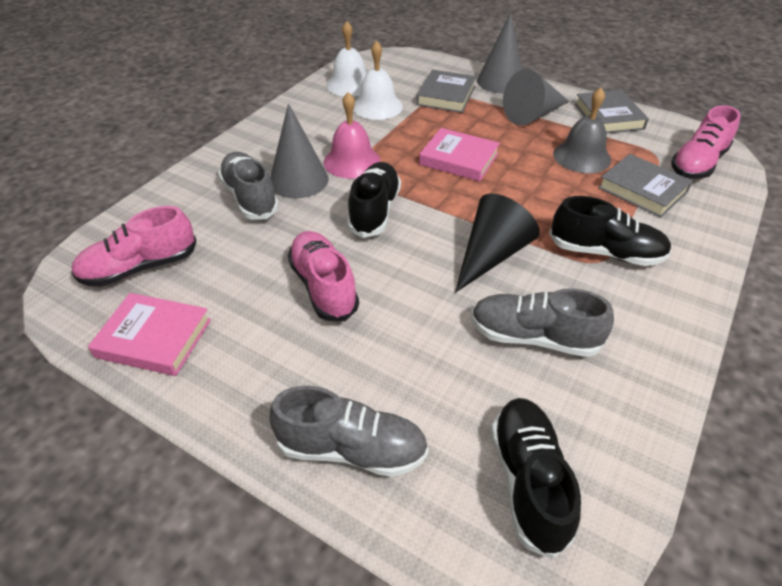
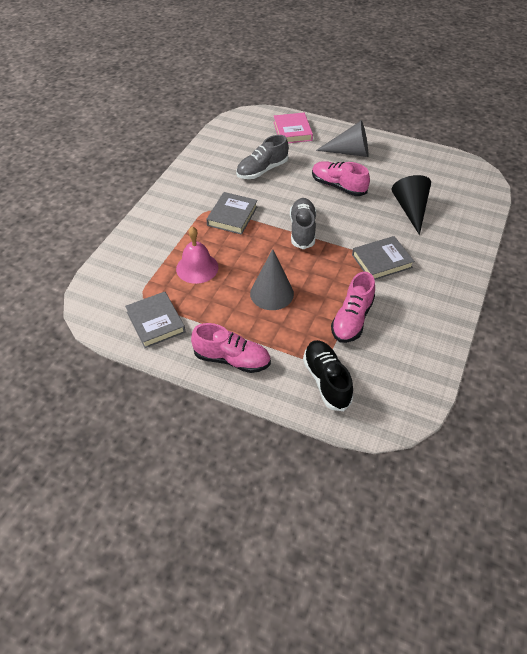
black shoe: [347,162,401,238] [491,398,581,559] [549,196,672,266] = 3 -> [303,340,353,411] = 1
grey bell: [553,88,611,173] = 1 -> none = 0
grey cone: [270,103,329,198] [477,13,522,94] [503,69,569,126] = 3 -> [250,249,294,310] [316,120,369,157] = 2
grey shoe: [218,152,279,220] [269,386,429,477] [471,288,614,357] = 3 -> [236,135,289,179] [290,198,316,249] = 2
pink book: [88,293,211,376] [419,128,500,181] = 2 -> [274,113,313,143] = 1
white bell: [326,21,367,97] [353,41,403,120] = 2 -> none = 0

